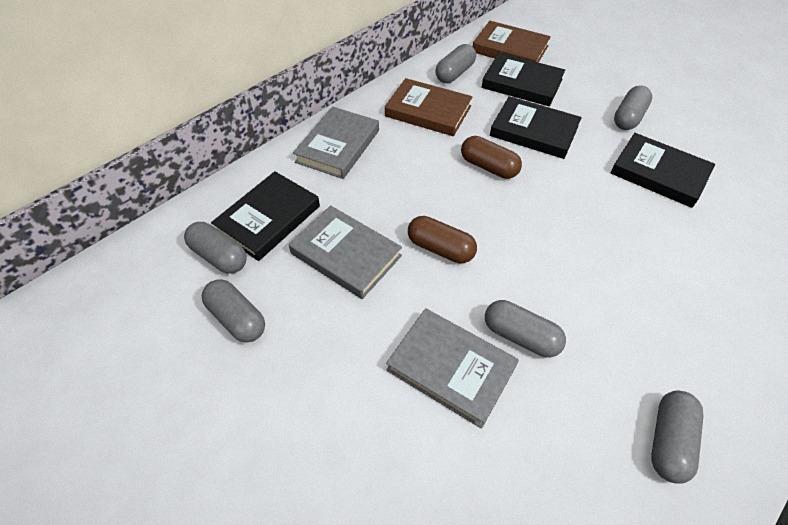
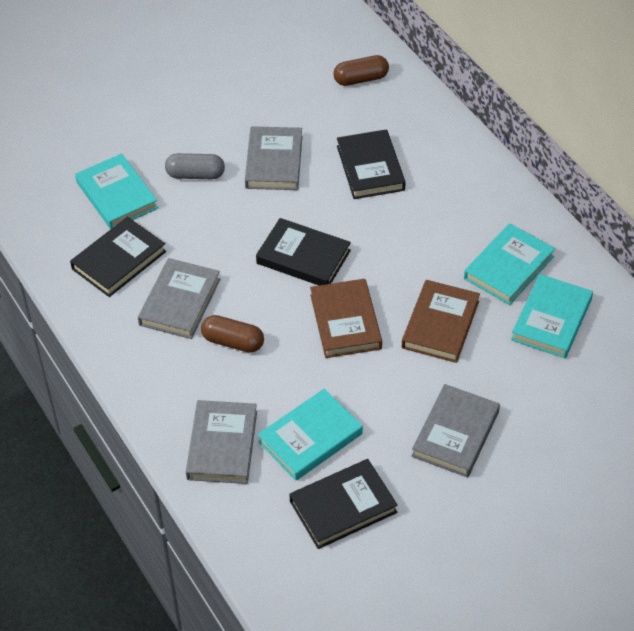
grey book: [289,205,402,299] [293,107,379,179] [386,308,519,429] = 3 -> [138,258,220,339] [186,400,257,484] [245,126,302,190] [412,384,500,477] = 4
grey capsule: [184,222,247,274] [202,279,265,343] [435,44,476,83] [485,300,566,357] [614,86,652,130] [651,391,703,483] = 6 -> [165,153,225,179] = 1
turquoise book: none = 0 -> [75,154,158,229] [258,389,363,480] [464,223,555,305] [511,274,593,358] = 4

